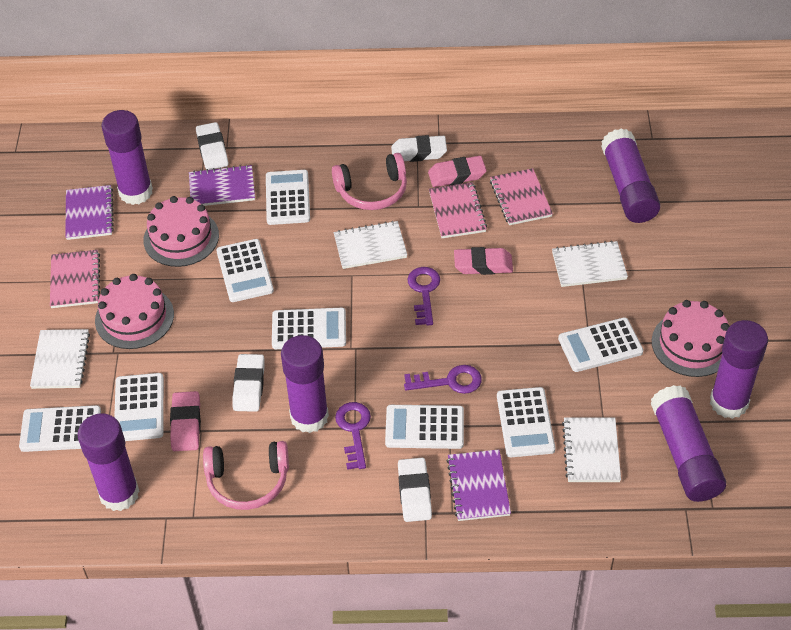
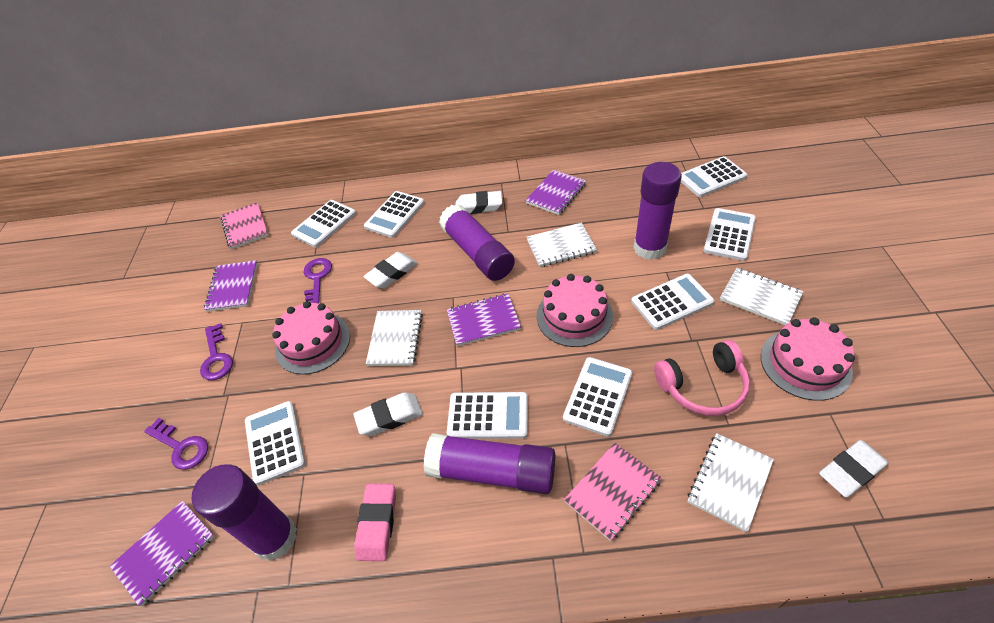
pink eraser: [170,391,201,451] [428,156,486,187] [454,247,513,275] = 3 -> [354,484,396,561] = 1
pink headphones: [203,441,289,510] [332,153,407,210] = 2 -> [654,340,750,416] = 1
pink notebook: [50,250,100,308] [429,182,487,238] [490,168,553,225] = 3 -> [220,202,269,249] [564,443,662,541] = 2
purple glue stick: [77,413,139,511] [101,110,153,205] [281,335,329,433] [601,129,661,223] [651,385,726,502] [710,320,768,419] = 6 -> [192,464,297,561] [424,433,555,494] [439,204,515,281] [634,162,682,260] = 4
purple notebook: [65,185,114,240] [189,165,255,206] [447,449,511,521] = 3 -> [110,501,215,606] [204,260,258,312] [447,293,521,346] [525,170,586,215] = 4

